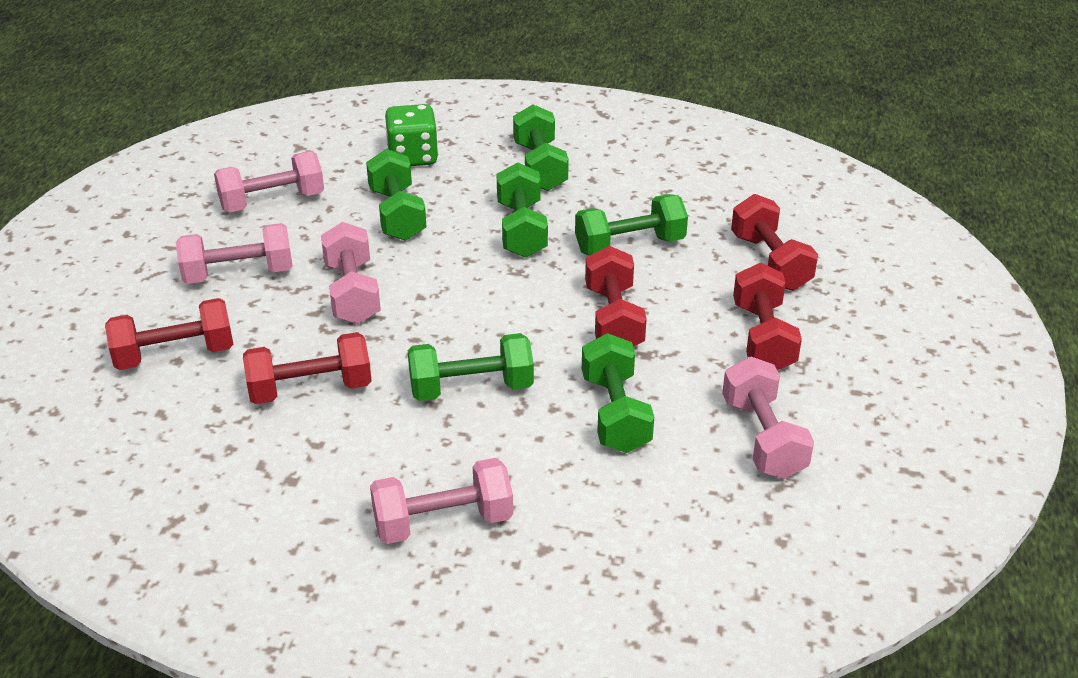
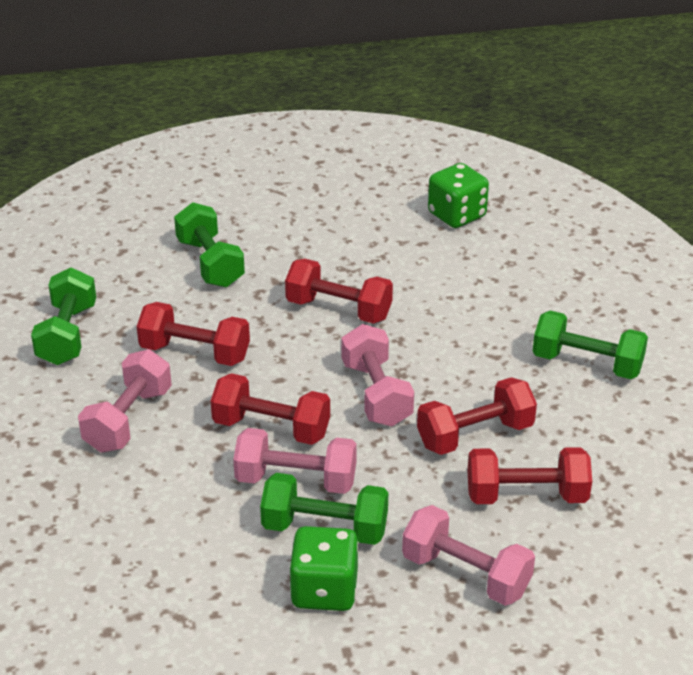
green dice: [385,104,438,166] = 1 -> [289,526,359,611] [428,163,489,228] = 2
green dumbbell: [366,149,427,241] [408,333,534,401] [497,162,548,258] [513,104,569,191] [575,194,688,256] [582,333,654,453] = 6 -> [31,267,96,365] [174,202,245,287] [260,473,388,545] [532,311,648,379] = 4
pink dumbbell: [176,223,293,284] [214,151,324,212] [321,222,381,324] [370,458,513,544] [722,357,814,479] = 5 -> [78,349,172,452] [233,428,357,494] [341,324,414,426] [402,505,535,606] = 4

